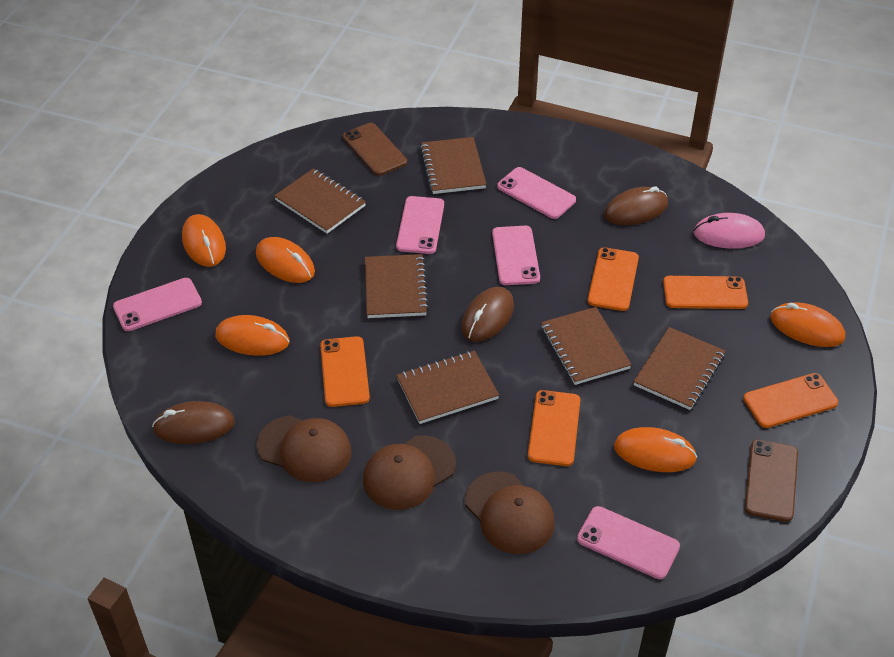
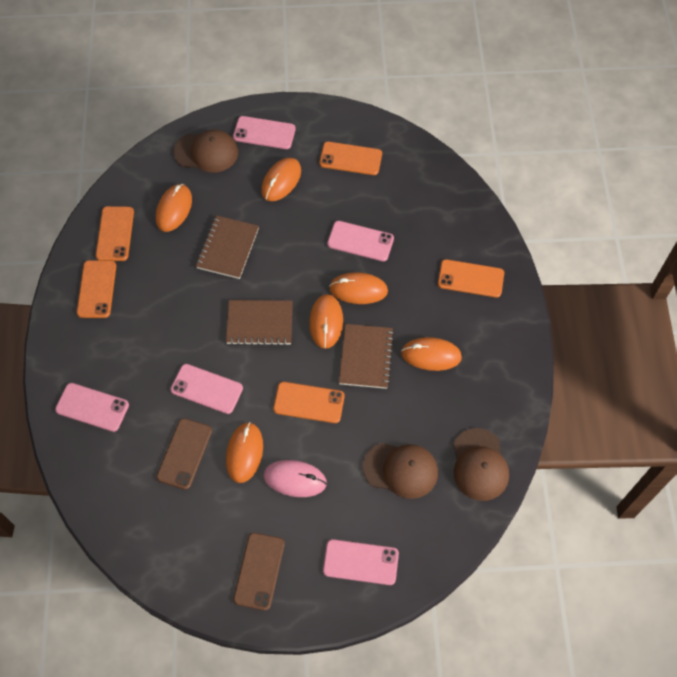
brown mouse: [152,401,235,444] [461,287,514,342] [604,186,668,225] = 3 -> none = 0
brown notebook: [274,168,366,234] [365,254,429,318] [396,351,499,424] [420,137,486,194] [541,307,632,385] [634,327,725,410] = 6 -> [196,215,259,279] [226,300,293,346] [339,324,394,389] = 3
orange mouse: [182,214,226,267] [215,315,290,356] [256,237,315,283] [614,427,697,472] [770,302,845,347] = 5 -> [156,184,192,232] [226,422,263,483] [261,158,301,201] [309,294,343,349] [329,272,388,304] [401,337,462,371] = 6

